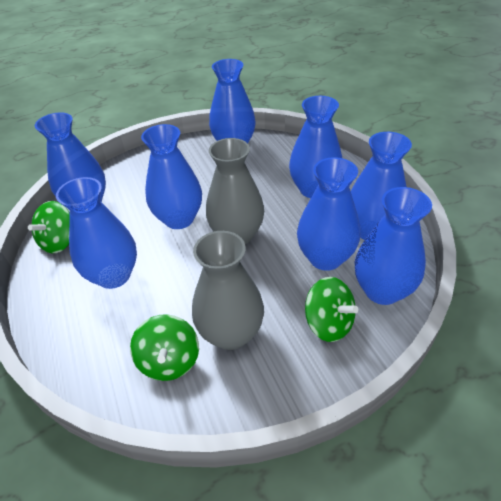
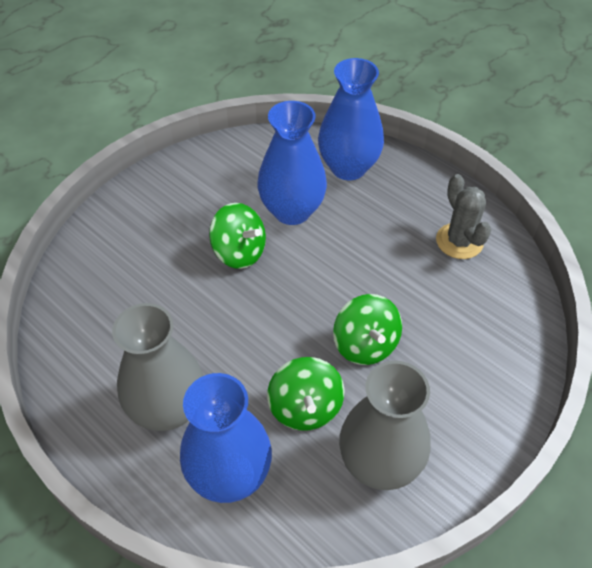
blue vase: [35,112,106,202] [56,177,137,289] [141,124,202,229] [209,59,256,143] [289,96,342,198] [297,157,360,271] [351,132,412,240] [355,187,432,305] = 8 -> [180,373,272,503] [257,101,327,225] [318,58,384,180] = 3
grey cactus: none = 0 -> [436,174,491,259] = 1

